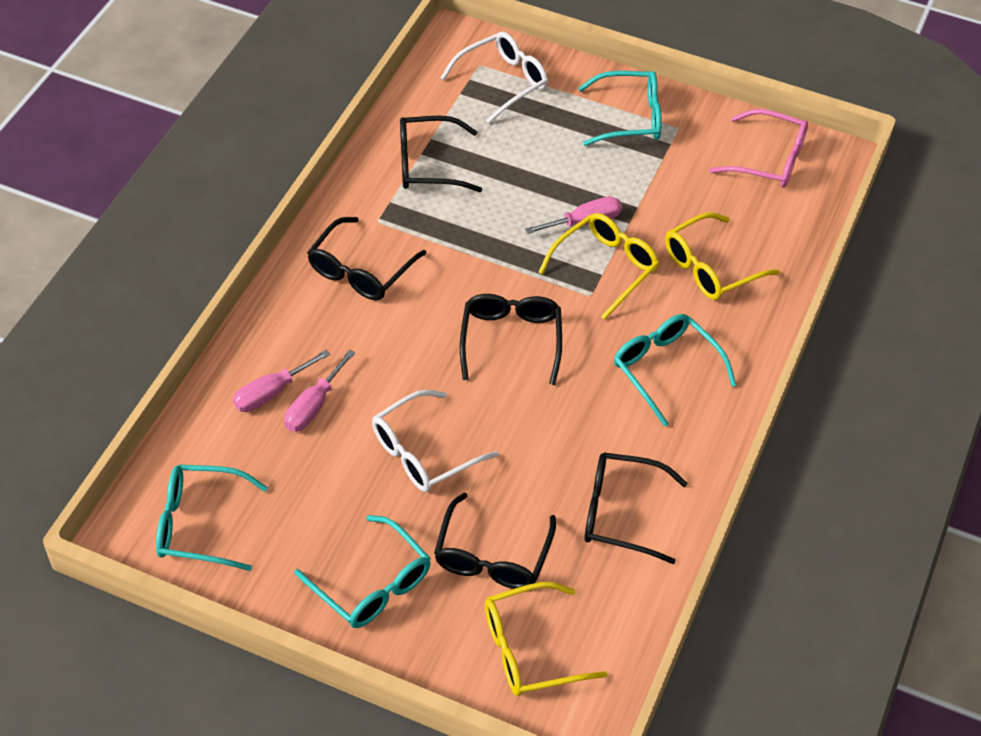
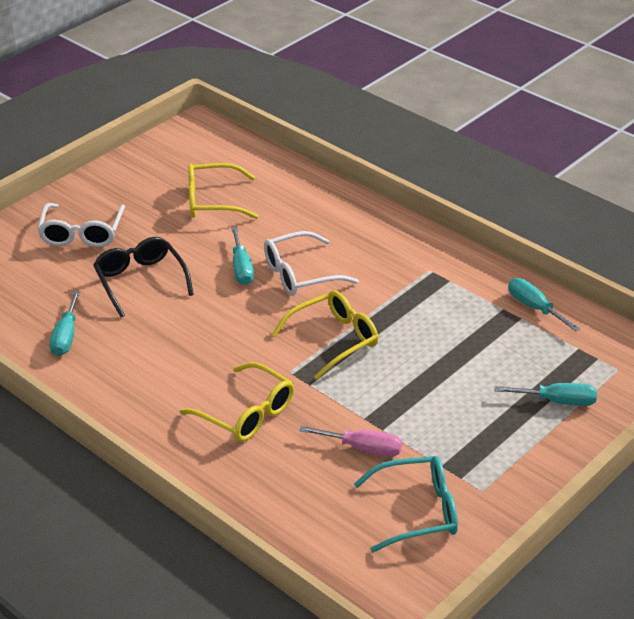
black glasses: [307,217,426,300] [400,116,482,192] [434,493,556,589] [460,294,562,385] [584,452,687,564] = 5 -> [93,237,194,317] = 1
pink glasses: [709,109,808,188] = 1 -> none = 0
pink screwdriver: [233,350,330,412] [284,350,355,432] [525,196,622,234] = 3 -> [299,426,402,457] = 1
turquoise glasses: [156,465,268,571] [294,515,431,628] [578,71,662,146] [614,314,737,427] = 4 -> [354,456,458,552] = 1
turquoise screwdriver: none = 0 -> [50,290,80,356] [231,227,254,285] [495,383,597,406] [508,278,580,331] = 4

